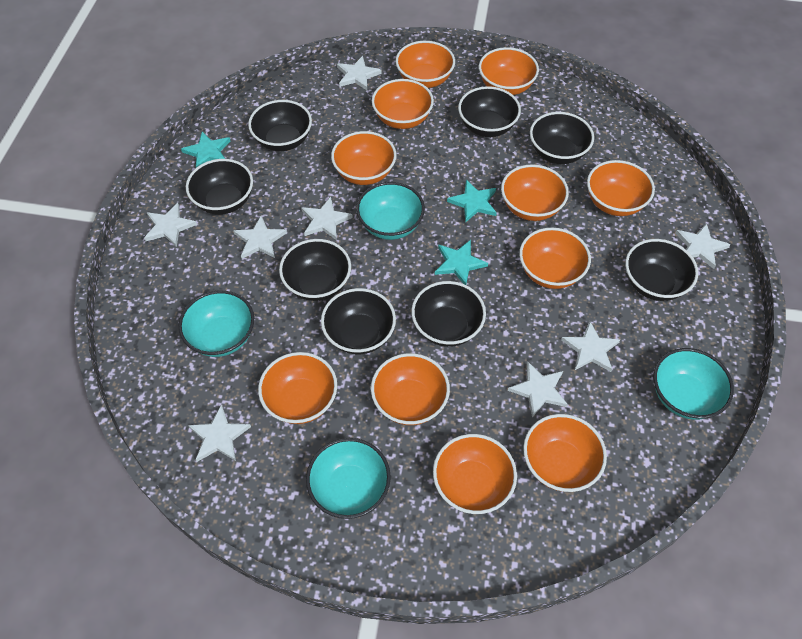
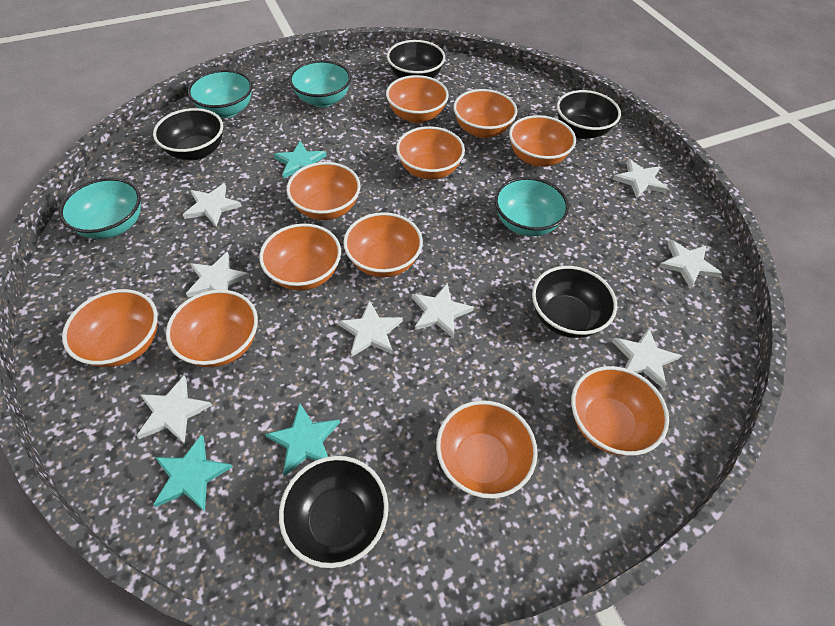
black bowl: [186,159,253,215] [248,100,312,151] [279,239,351,301] [321,288,396,354] [411,281,486,347] [458,86,521,137] [530,112,594,164] [625,239,698,301] = 8 -> [153,108,223,160] [279,456,389,568] [387,40,445,78] [532,266,617,338] [557,90,621,139] = 5

